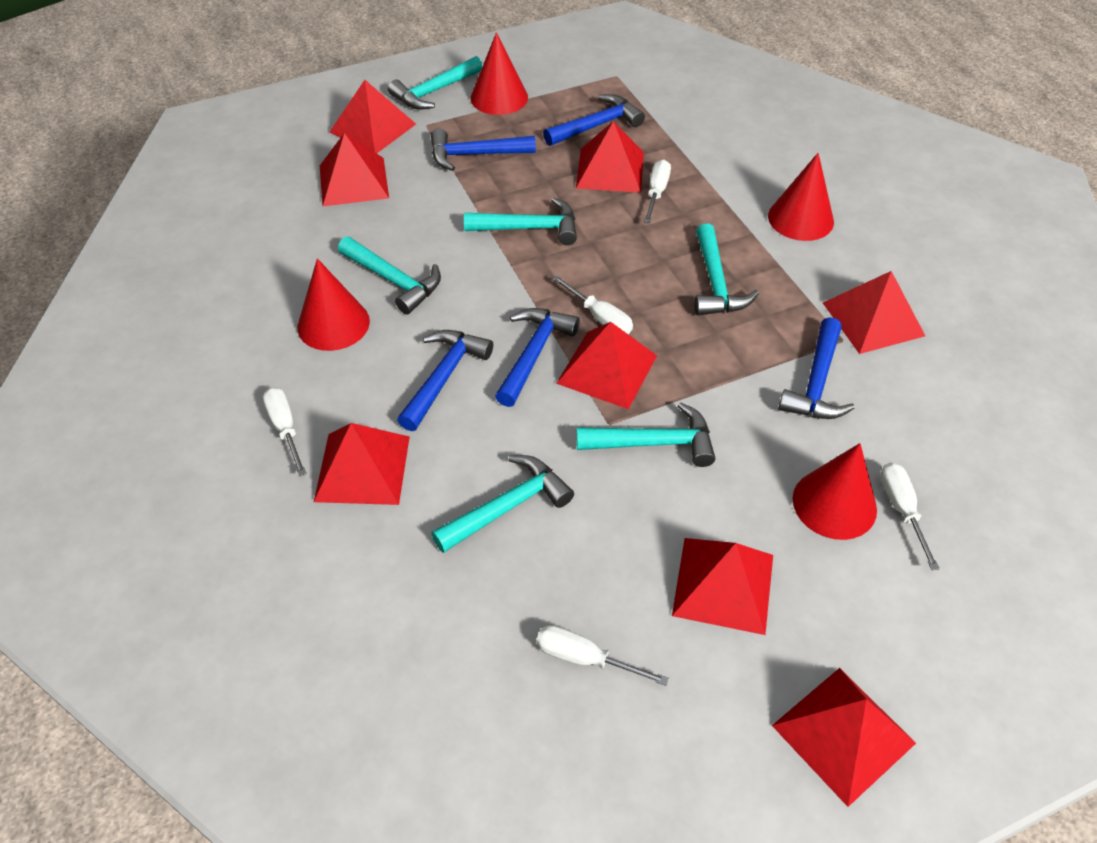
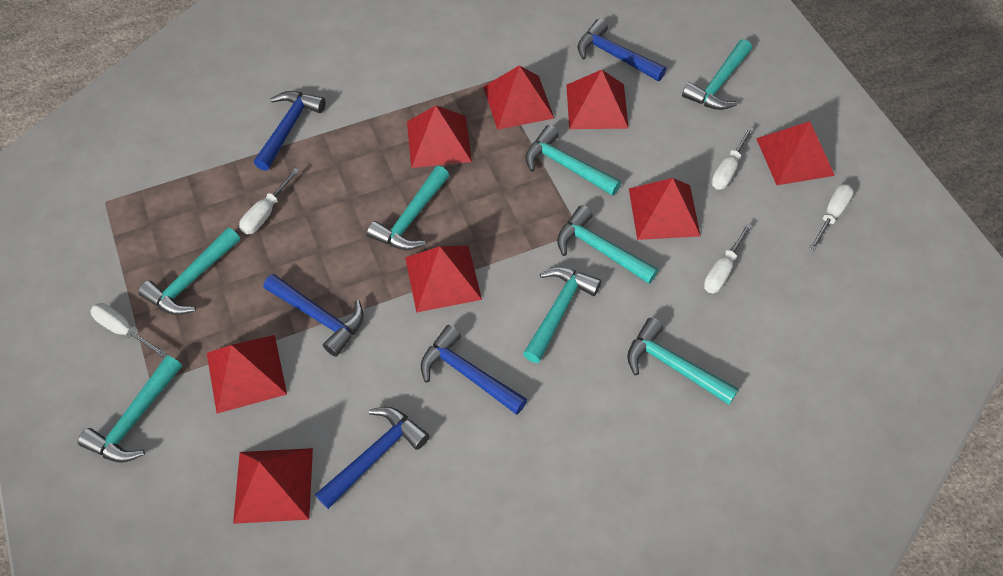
red cone: [297,259,370,351] [470,32,528,115] [768,153,834,241] [793,443,877,540] = 4 -> none = 0
turquoise hammer: [338,237,441,314] [388,56,483,110] [431,455,574,553] [464,198,577,245] [576,402,715,467] [694,224,759,316] = 6 -> [78,355,182,463] [138,227,240,315] [367,166,449,250] [523,267,601,363] [525,125,621,196] [557,205,658,284] [627,318,739,405] [682,39,752,110] = 8

